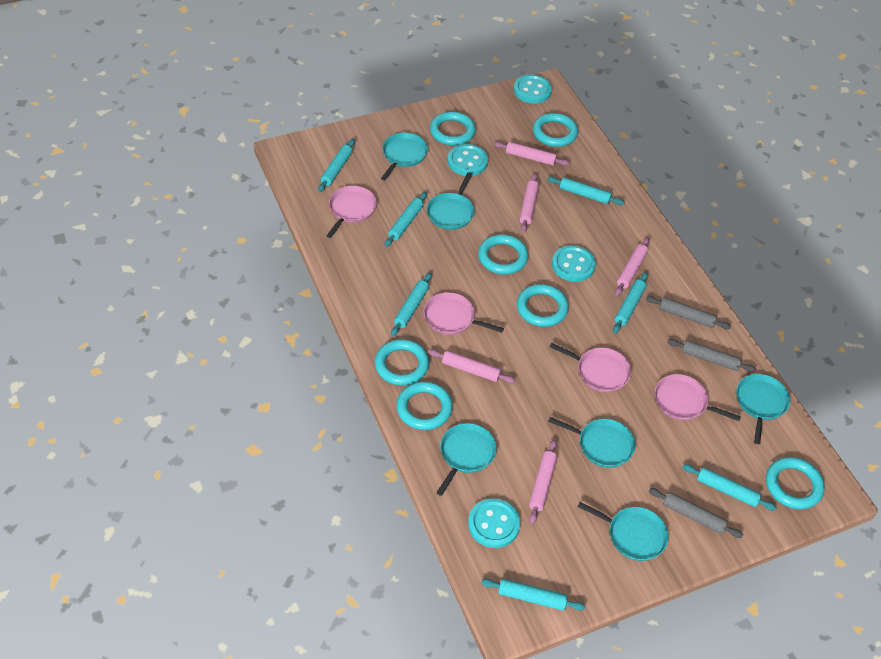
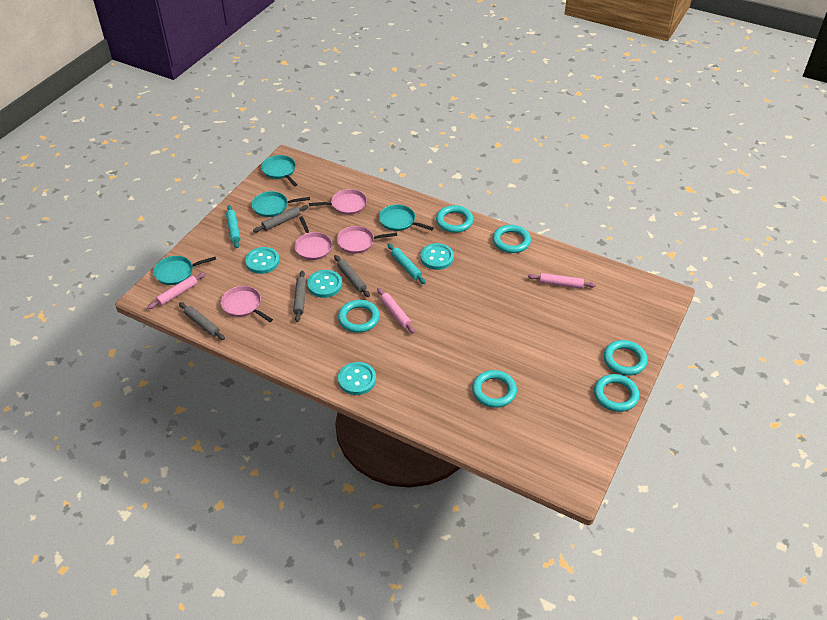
grey rolling pin: [646,296,731,329] [649,488,743,538] [668,339,756,372] = 3 -> [179,302,225,340] [253,205,308,232] [293,270,307,322] [334,255,370,297] = 4
pink rolling pin: [428,349,515,383] [494,142,570,166] [520,173,539,233] [529,440,557,524] [615,238,650,296] = 5 -> [147,272,206,309] [377,288,415,334] [528,273,596,289] = 3
turquoise pan: [381,133,428,180] [427,172,474,230] [436,423,496,496] [548,417,635,468] [577,502,669,561] [736,374,790,444] = 6 -> [153,256,216,285] [252,191,310,217] [261,155,297,186] [379,205,434,231] = 4
turquoise ring: [375,339,429,386] [396,381,453,430] [430,112,476,146] [478,234,528,275] [517,284,569,327] [533,113,578,147] [766,457,825,509] = 7 -> [338,300,380,333] [436,205,473,233] [472,370,517,408] [493,225,531,253] [594,374,639,412] [604,340,648,376] = 6
turquoise rolling pin: [318,139,355,192] [385,192,427,247] [391,273,432,336] [481,579,585,611] [547,177,624,205] [613,272,648,334] [682,464,777,511] = 7 -> [226,205,240,248] [388,244,426,284] = 2

